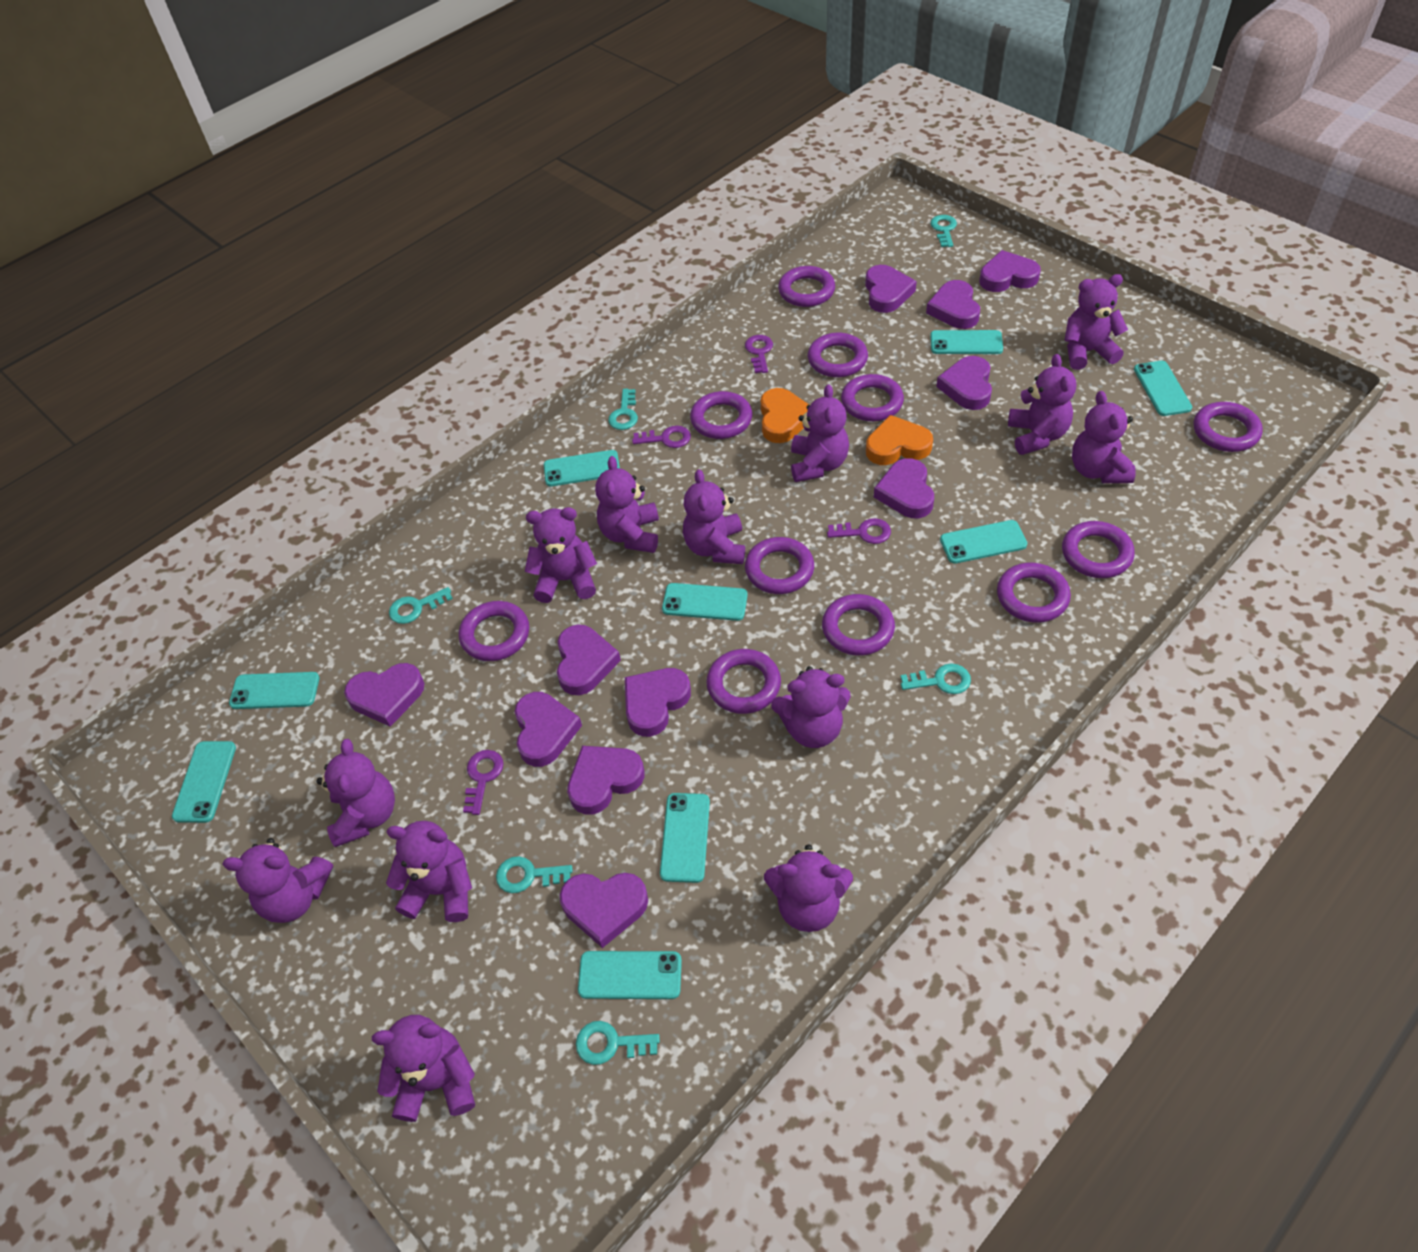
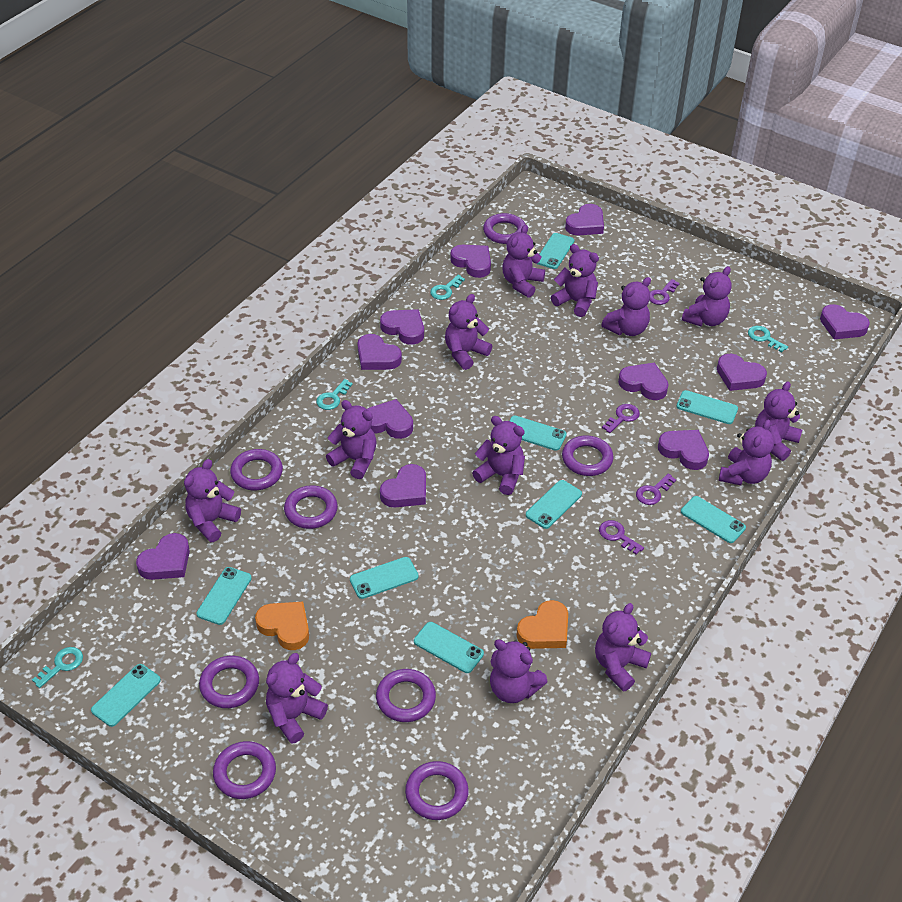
purple ring: [459,601,529,661] [690,391,752,439] [706,649,781,714] [745,537,814,594] [778,266,835,307] [808,333,868,377] [822,594,895,656] [841,374,904,421] [997,563,1071,623] [1062,521,1135,578] [1194,402,1263,452] = 11 -> [199,656,259,708] [213,741,276,799] [230,449,283,490] [284,485,338,529] [376,669,436,722] [405,761,469,820] [483,213,526,244] [562,435,614,476] = 8
turquoise key: [389,587,453,624] [496,856,572,893] [576,1021,660,1065] [608,389,638,430] [901,663,971,694] [930,215,957,247] = 6 -> [32,647,83,688] [316,379,353,410] [430,275,465,300] [748,326,788,352] = 4

